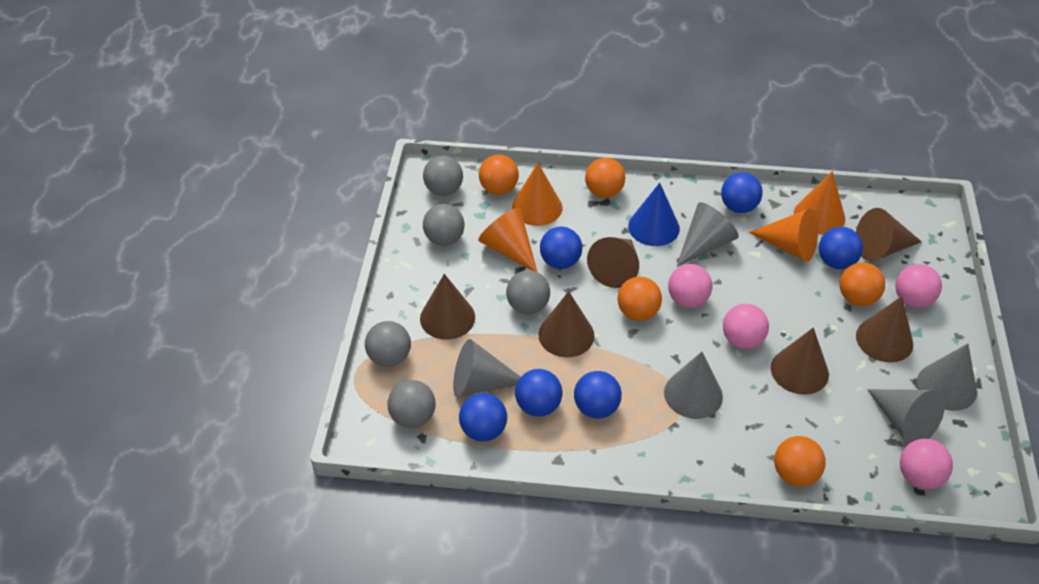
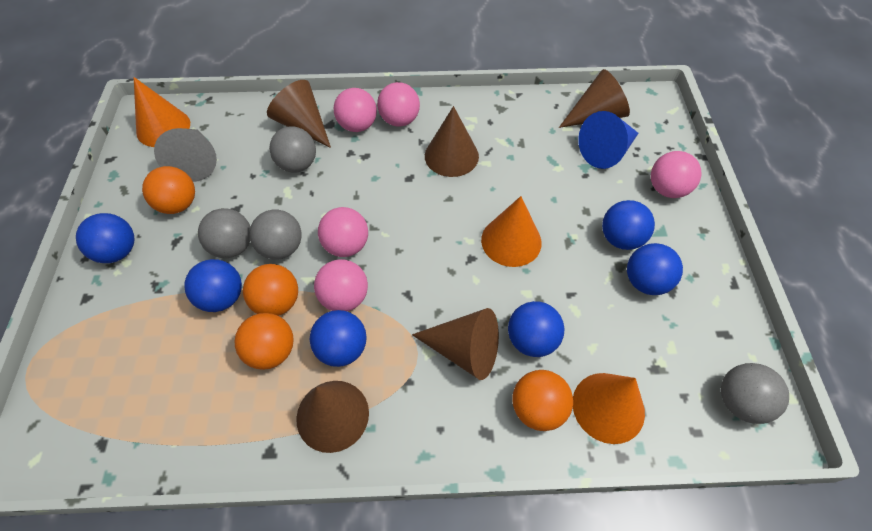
brown cone: [420,274,475,340] [538,291,595,357] [587,237,639,288] [771,327,829,394] [856,208,922,261] [856,296,913,362] = 6 -> [267,80,331,148] [296,381,369,453] [412,308,499,380] [425,106,479,177] [559,69,630,128] = 5
grey ball: [365,321,411,367] [387,380,436,428] [423,156,463,196] [423,204,465,246] [506,270,550,314] = 5 -> [198,208,250,258] [249,210,302,260] [269,126,316,173] [721,363,789,424] = 4
grey cone: [453,339,520,397] [664,352,723,419] [677,202,739,266] [867,389,945,444] [917,343,977,411] = 5 -> [154,128,217,182] = 1
orange ball: [479,155,519,195] [585,157,625,198] [617,277,662,321] [774,436,826,487] [840,262,885,306] = 5 -> [142,166,195,214] [234,313,294,370] [243,264,298,316] [512,370,573,431] = 4
orange cone: [478,208,537,272] [512,163,562,226] [749,209,818,262] [794,171,845,235] = 4 -> [134,77,190,147] [481,196,541,267] [573,373,645,444] = 3
pink ball: [668,264,713,308] [723,304,769,349] [895,264,942,308] [900,439,953,489] = 4 -> [314,259,368,311] [318,207,368,257] [334,88,377,132] [377,82,420,127] [651,151,702,198] = 5

